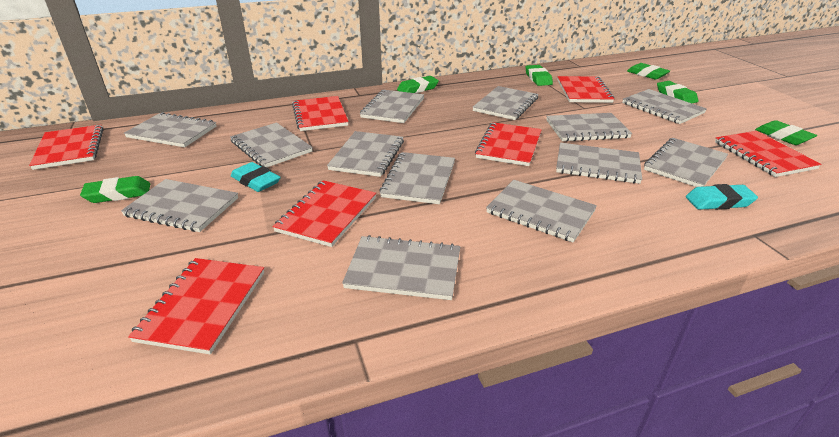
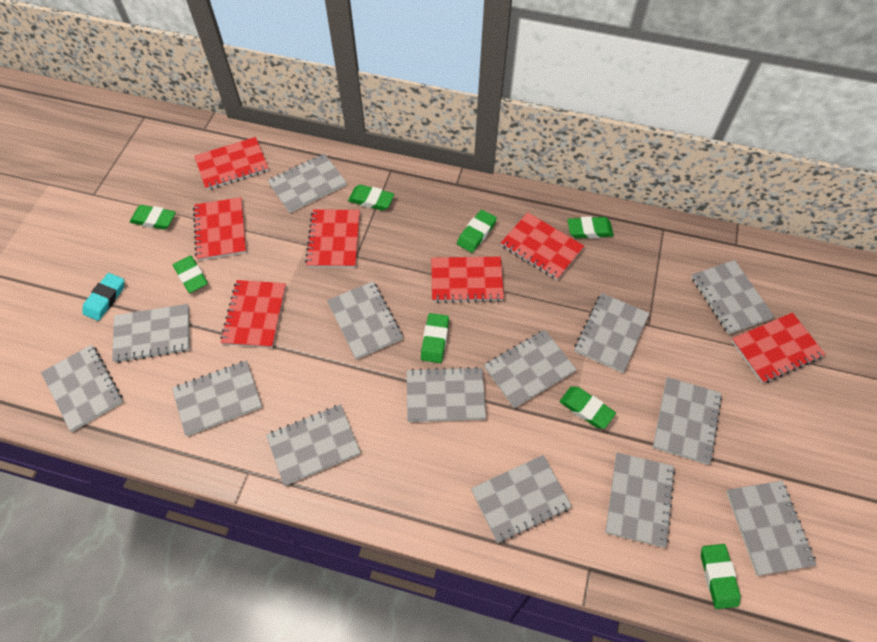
green eraser: [80,176,150,203] [397,76,439,93] [526,65,553,86] [627,63,670,79] [657,81,698,103] [755,120,817,145] = 6 -> [130,205,176,230] [173,256,208,293] [348,185,394,211] [421,313,449,363] [457,210,497,253] [560,386,616,429] [568,216,614,239] [701,544,741,609] = 8
grey notebook: [121,179,238,232] [124,112,217,147] [230,123,313,168] [327,131,404,177] [342,235,460,300] [360,90,424,123] [379,152,455,204] [473,86,538,120] [486,180,597,242] [546,113,632,142] [556,143,642,184] [622,89,707,124] [644,138,728,187] = 13 -> [41,344,123,432] [112,304,190,363] [172,360,262,436] [266,404,361,486] [267,153,347,213] [327,281,403,360] [407,367,486,422] [471,455,572,543] [484,330,577,408] [574,293,650,373] [605,453,675,547] [653,377,722,465] [691,260,774,334] [726,481,817,576] = 14
turquoise eraser: [231,162,281,192] [686,184,758,210] = 2 -> [82,273,124,321] = 1

